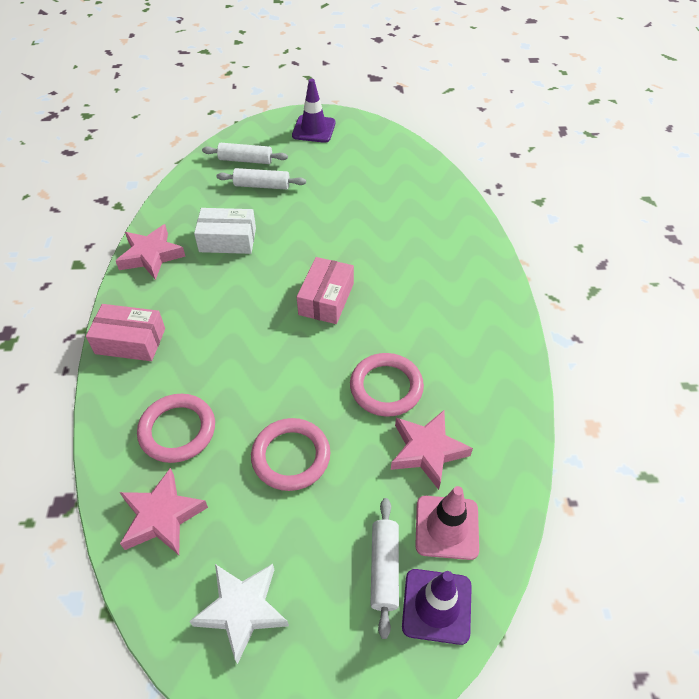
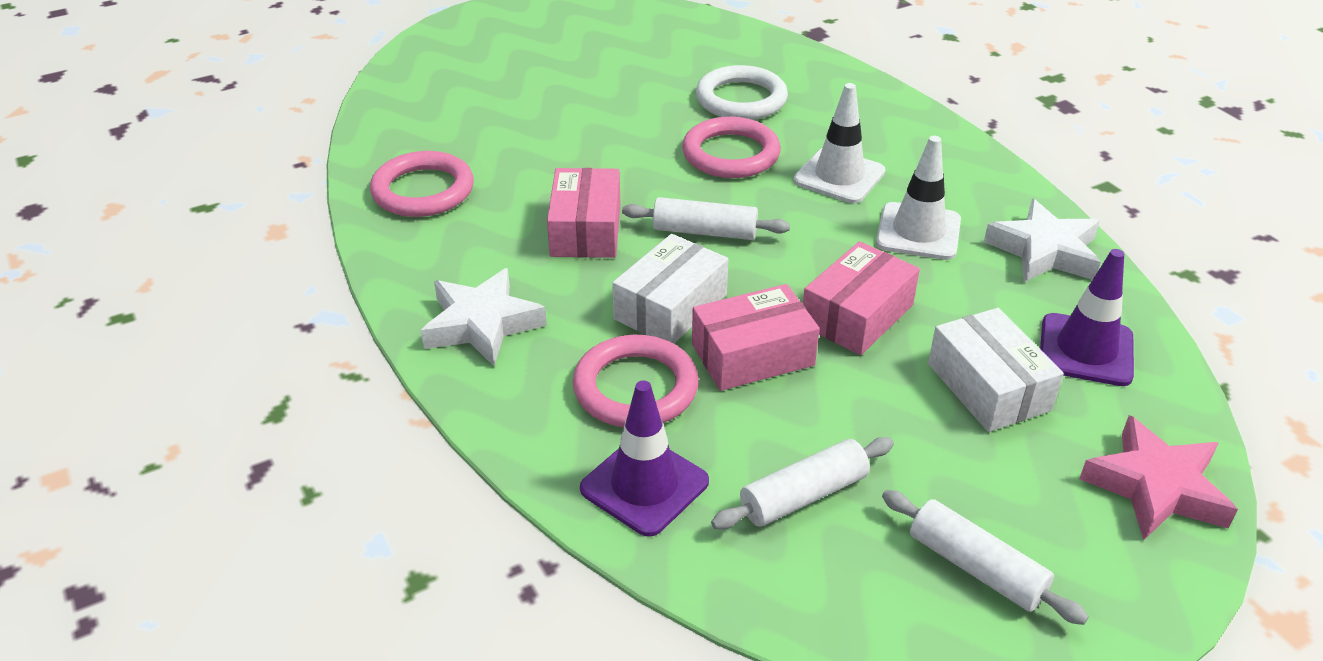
pink box: [86,304,165,361] [297,257,354,324] = 2 -> [547,168,621,258] [692,284,819,391] [803,241,920,355] = 3
pink star: [116,224,186,280] [120,468,208,555] [391,410,473,490] = 3 -> [1079,415,1238,540] = 1
pink traffic cone: [415,486,479,560] = 1 -> none = 0
white box: [194,208,256,254] = 1 -> [612,234,728,344] [928,308,1064,432] = 2
white ring: none = 0 -> [696,65,788,120] = 1
white star: [189,564,289,664] = 1 -> [421,268,547,366] [984,199,1101,282] = 2
white traffic cone: none = 0 -> [793,83,886,203] [876,136,961,260] = 2

